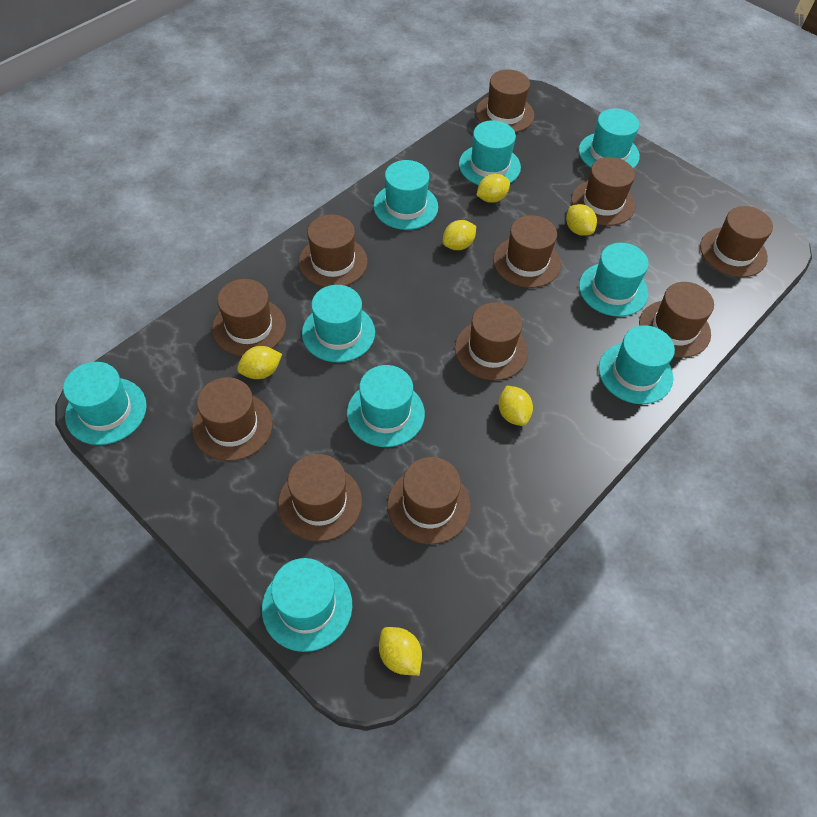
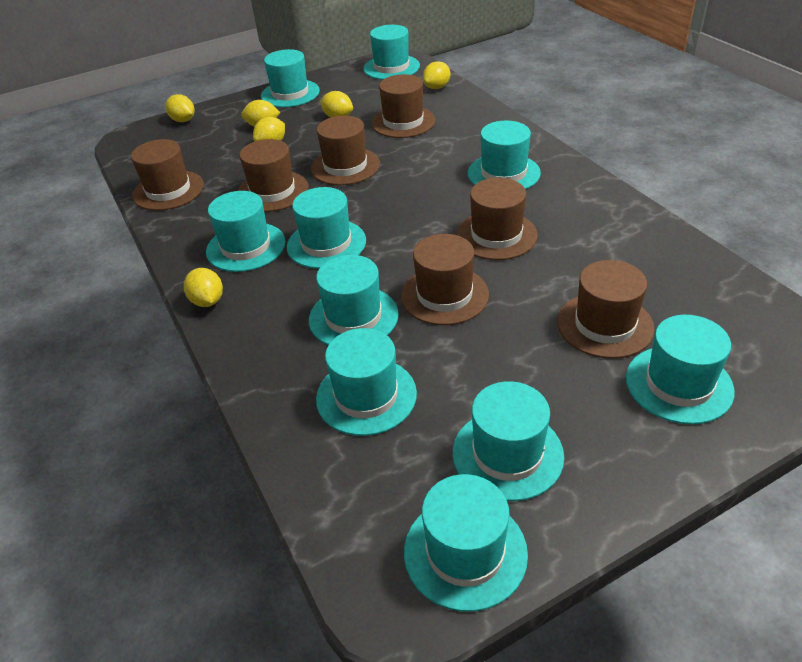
brown hat: [192,377,273,461] [212,279,286,356] [278,454,362,542] [299,214,368,287] [387,457,471,544] [455,302,528,380] [476,69,534,133] [493,215,561,288] [571,157,635,226] [639,282,714,358] [700,206,773,277] = 11 -> [131,139,204,211] [238,139,309,212] [311,116,380,185] [371,74,436,138] [401,234,489,325] [456,178,538,260] [557,260,655,359] = 7
turquoise hat: [63,362,147,445] [262,558,352,652] [302,285,375,362] [347,365,425,447] [373,160,438,230] [459,120,521,185] [579,108,640,168] [579,243,649,317] [599,325,675,404] = 9 -> [206,191,286,272] [261,49,320,107] [287,187,366,269] [309,255,399,345] [316,328,417,436] [363,25,420,80] [404,474,528,612] [453,381,564,501] [468,121,541,189] [626,315,735,424] = 10

